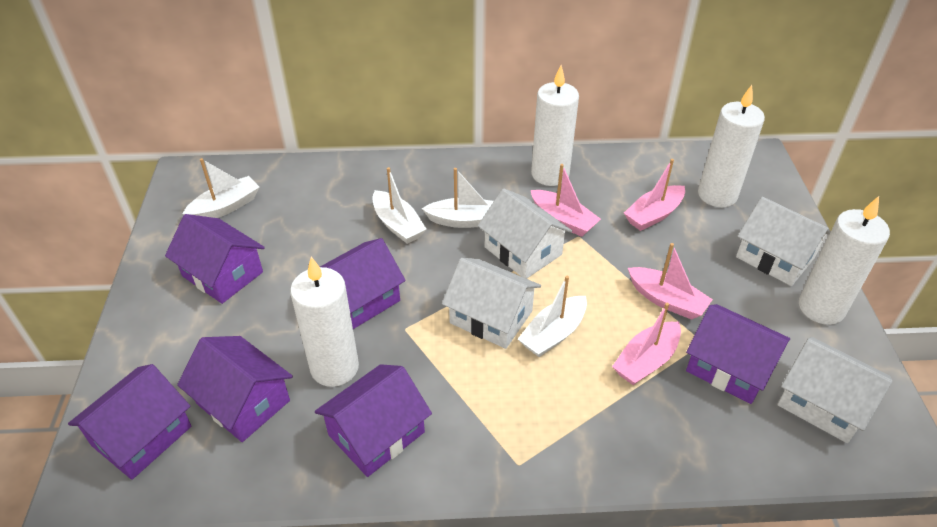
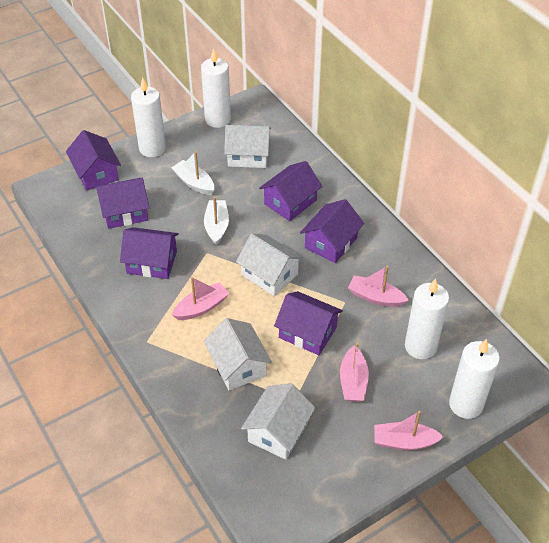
white boat: [182,158,259,218] [372,167,427,244] [422,168,494,228] [518,276,587,357] = 4 -> [171,151,214,195] [204,196,229,245] = 2

